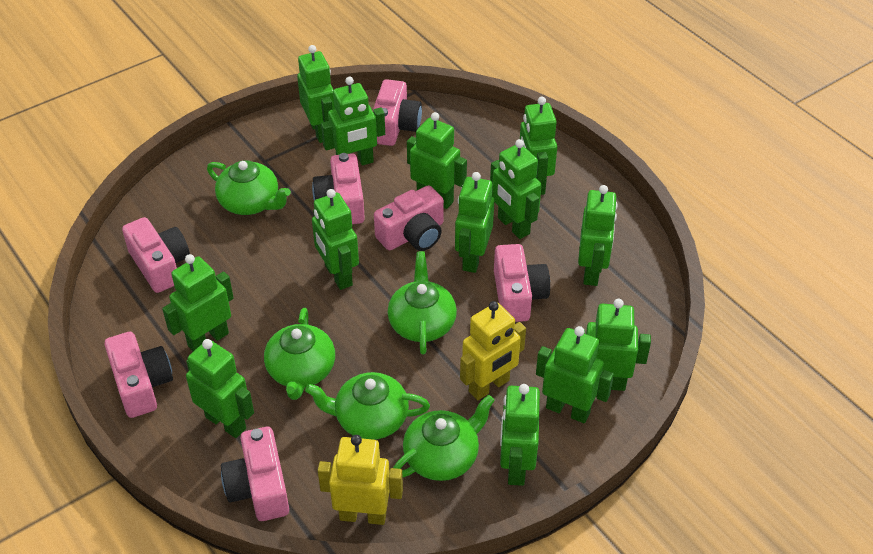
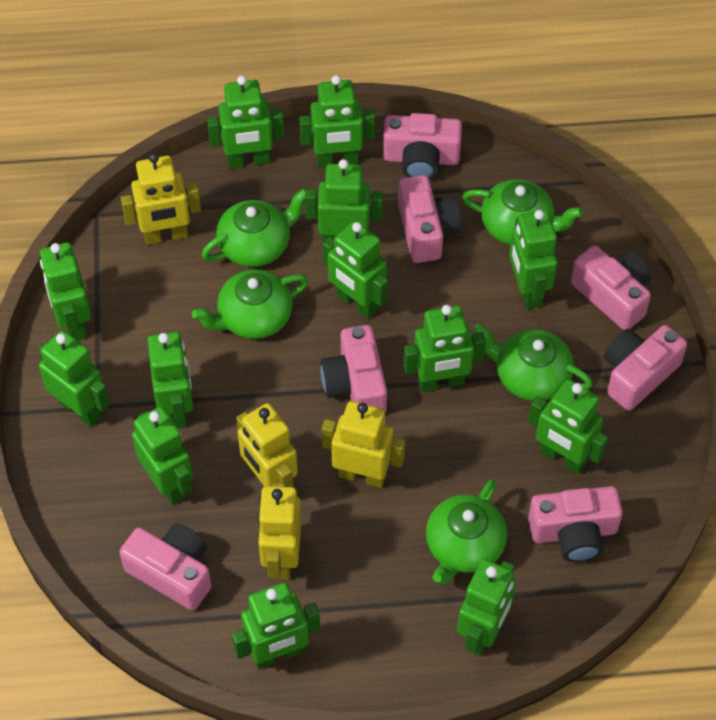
yellow robot: [318,435,403,525] [460,301,526,400] = 2 -> [121,153,201,245] [236,403,298,487] [258,483,301,580] [322,401,405,488] = 4

